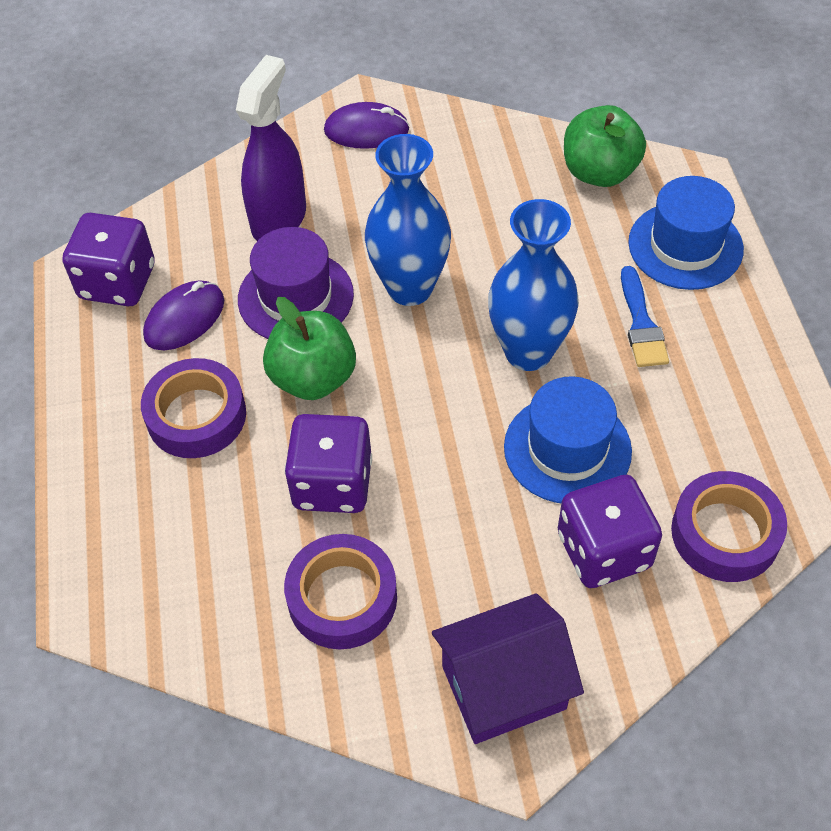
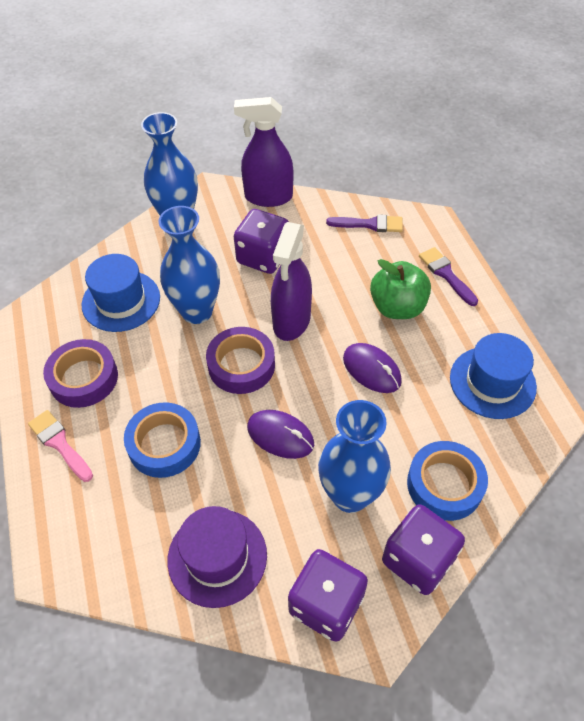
blue brush: [621,266,669,367] = 1 -> none = 0
blue tape: none = 0 -> [124,402,201,478] [407,441,488,521] = 2
blue vase: [365,134,451,306] [488,199,579,371] = 2 -> [141,112,198,215] [159,206,220,324] [318,400,391,513] = 3
green apple: [263,297,356,400] [564,105,646,187] = 2 -> [370,259,431,319] = 1
pink brush: none = 0 -> [28,410,93,482] = 1
purple brush: none = 0 -> [326,214,403,232] [419,247,478,306] = 2
purple house: [432,593,584,744] = 1 -> none = 0
purple spray bottle: [236,55,306,241] = 1 -> [234,97,294,207] [271,222,312,341] = 2
purple tape: [141,358,246,458] [284,534,397,649] [671,471,787,582] = 3 -> [43,339,118,408] [206,327,275,394] = 2

